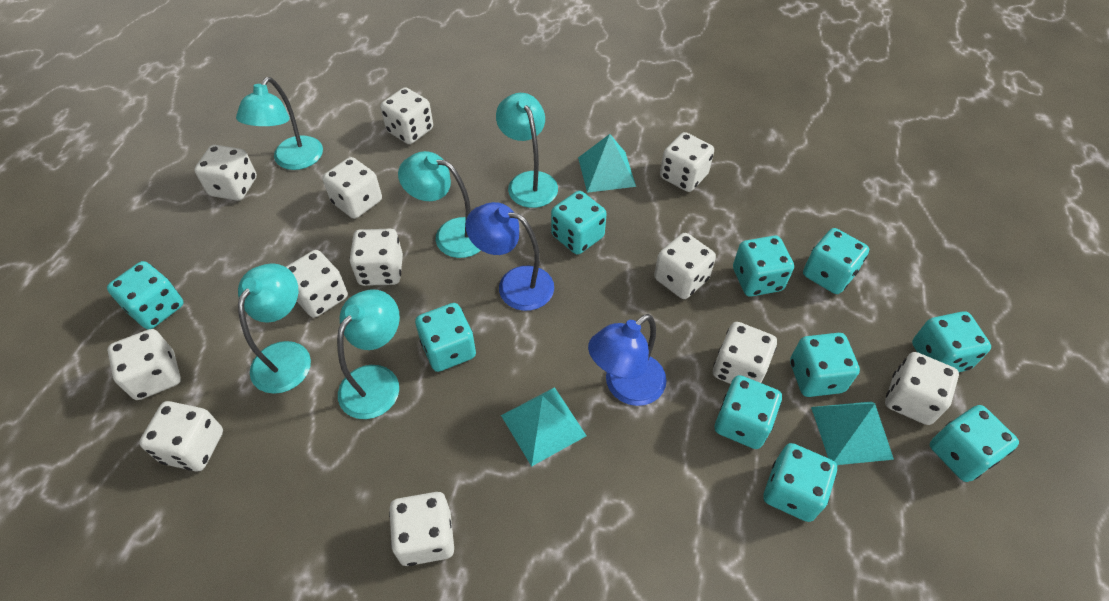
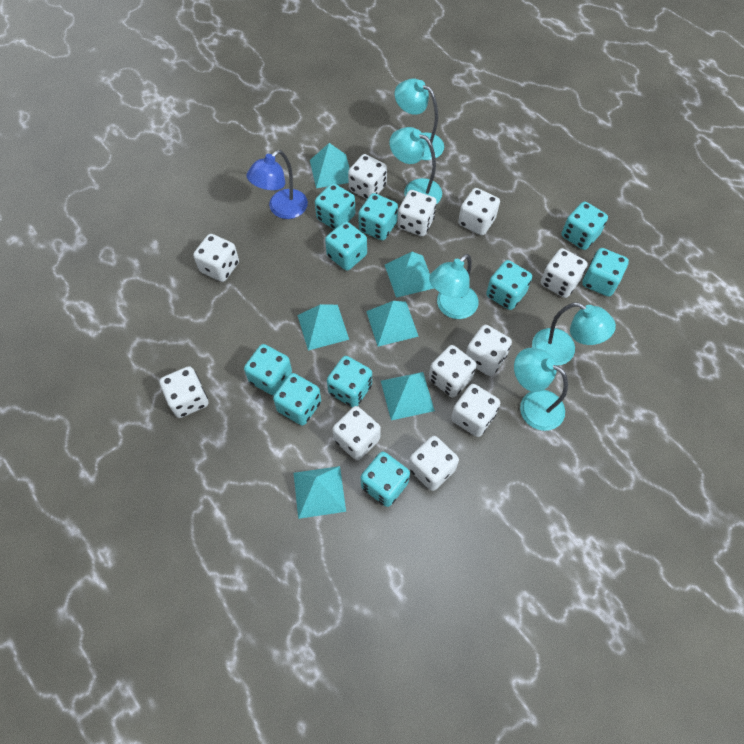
blue lamp: [465,202,554,311] [588,314,667,406] = 2 -> [247,150,308,219] = 1
turquoise pyramid: [501,387,587,467] [578,134,636,193] [811,402,894,465] = 3 -> [294,466,346,519] [297,304,349,351] [310,143,350,188] [366,301,419,347] [381,372,435,420] [385,252,434,298] = 6
white dice: [107,329,181,400] [139,401,223,471] [194,145,257,201] [286,250,348,318] [322,157,382,219] [350,229,403,286] [380,87,433,144] [389,492,454,566] [654,233,716,299] [660,132,714,192] [713,322,777,384] [885,352,959,425] = 12 -> [159,366,208,418] [193,234,239,282] [332,406,381,460] [348,154,387,199] [398,190,437,236] [408,436,459,491] [429,345,477,398] [451,384,500,437] [458,188,500,235] [466,325,512,376] [541,248,588,298] = 11

